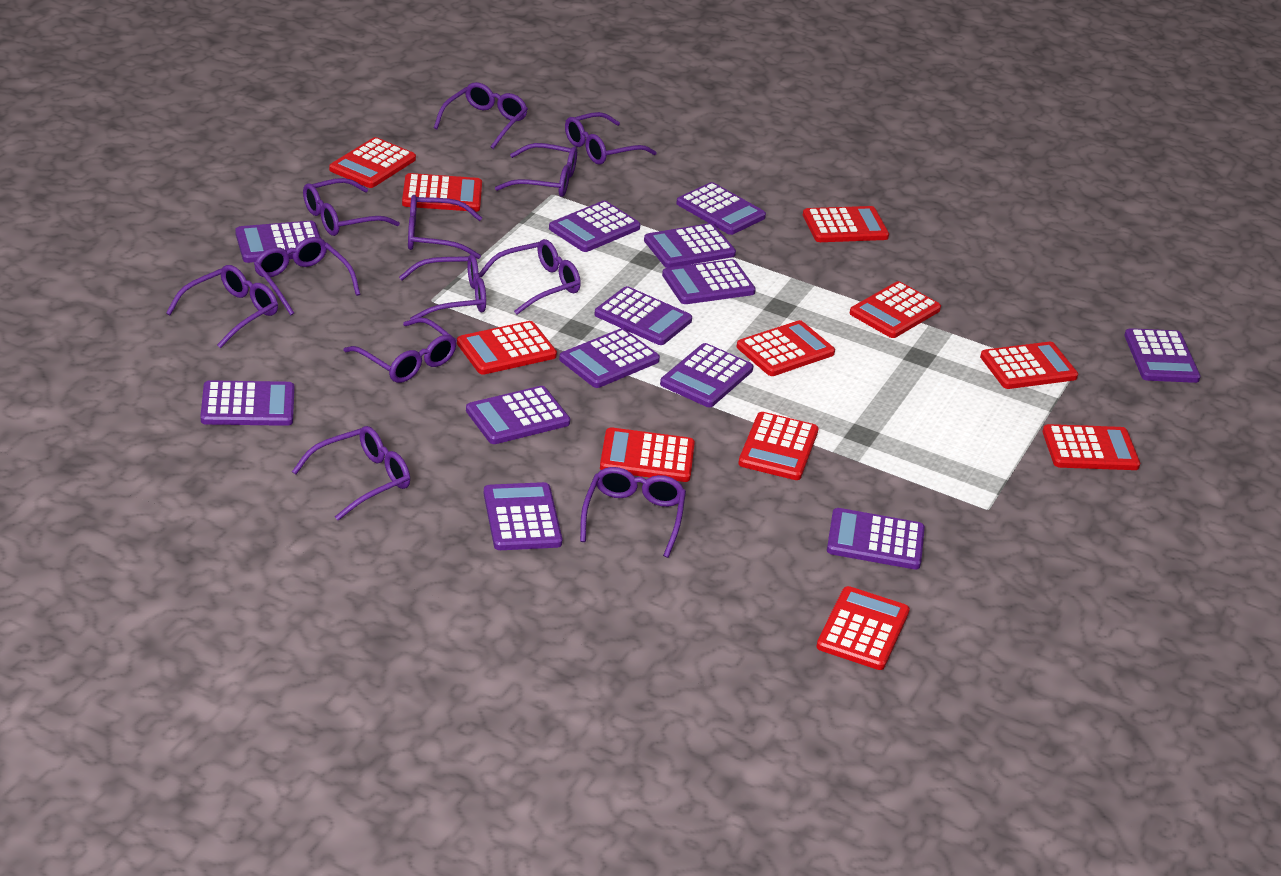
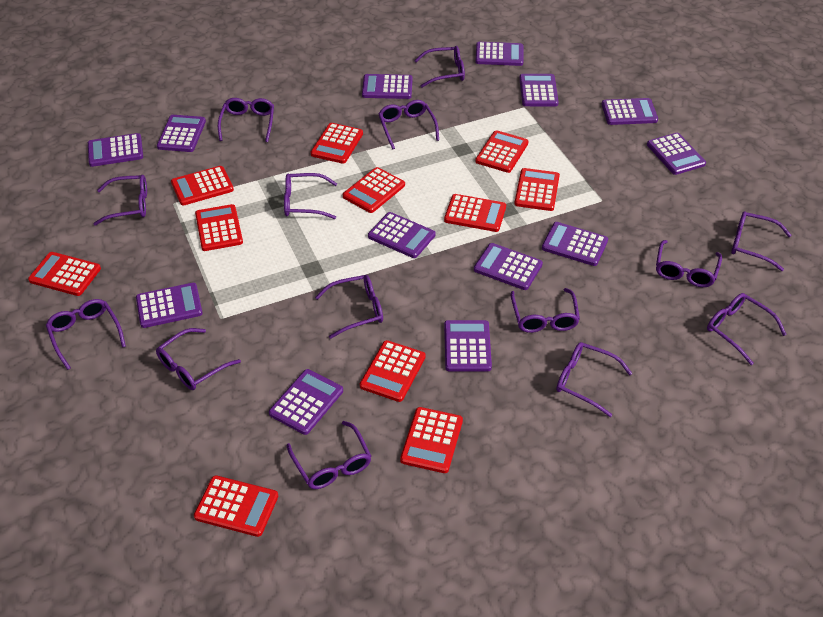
purple glasses: [166,265,278,348] [254,237,361,315] [292,426,410,521] [303,178,400,236] [343,317,457,383] [399,254,486,320] [408,195,482,259] [434,82,528,149] [479,239,581,314] [495,143,577,197] [565,112,657,165] [580,467,686,558] = 12 -> [46,299,126,370] [93,175,147,226] [156,328,241,390] [218,98,274,142] [284,173,337,219] [287,421,371,489] [315,275,383,339] [378,100,439,150] [414,46,465,87] [511,288,580,333] [556,342,633,417] [656,240,722,287] [707,293,787,365] [731,211,792,271] = 14

